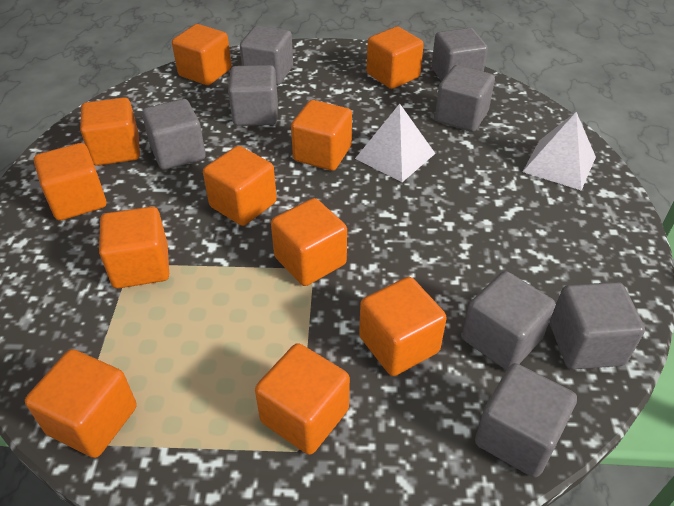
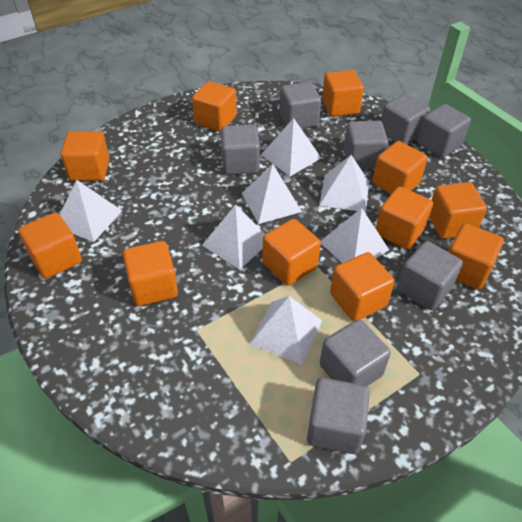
white pyramid: [355,104,436,182] [523,112,596,191] = 2 -> [60,180,122,242] [202,204,265,270] [242,164,302,224] [249,296,322,365] [261,118,321,176] [319,155,369,212] [320,208,389,263] = 7

